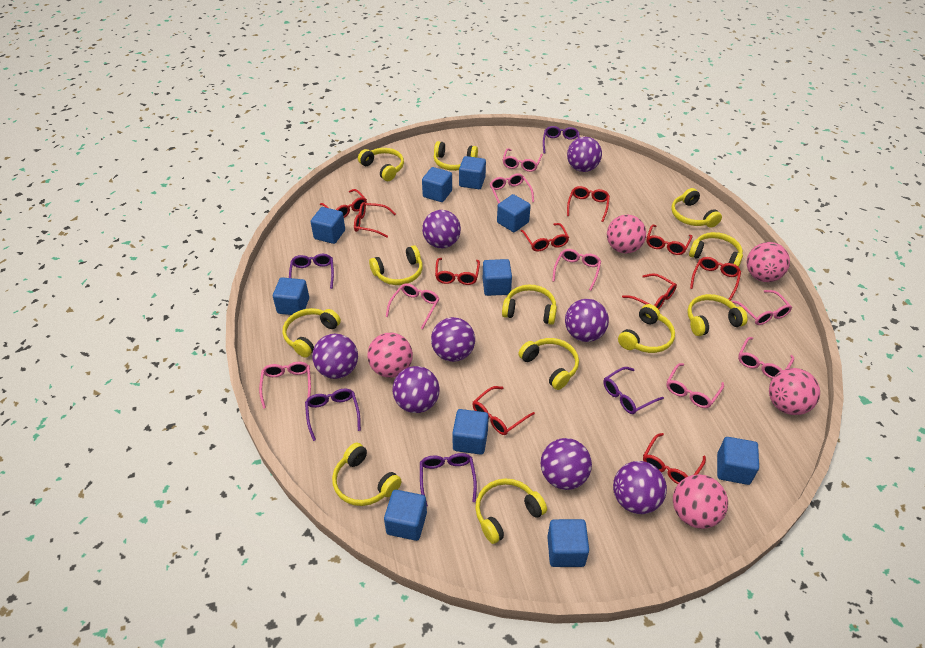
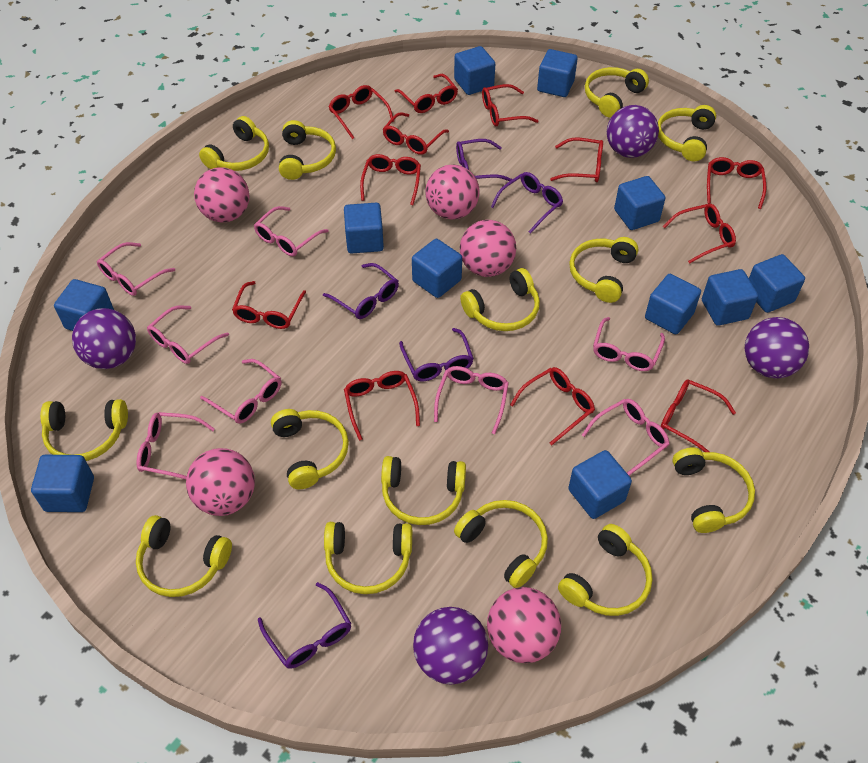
blue cube: [273,277,309,315] [311,207,345,244] [384,490,427,541] [422,167,452,202] [452,409,489,455] [459,156,486,189] [483,259,512,296] [497,194,531,232] [547,519,589,567] [717,437,759,485] = 10 -> [31,455,94,512] [54,279,114,331] [344,203,384,254] [412,239,462,298] [454,46,495,95] [537,49,578,97] [568,450,632,519] [614,176,665,230] [645,274,701,335] [702,269,758,326] [749,254,805,313] = 11
purple ball: [312,334,358,379] [392,366,440,413] [422,210,461,248] [431,317,475,362] [540,438,592,490] [565,299,609,342] [567,137,602,172] [613,461,667,514] = 8 -> [72,308,136,369] [413,607,488,684] [607,105,659,158] [745,317,809,378] = 4
red glasses: [320,189,367,218] [354,202,396,238] [435,258,480,285] [472,386,535,435] [521,223,569,252] [567,186,610,222] [622,273,677,309] [643,433,706,484] [647,225,693,255] [690,257,741,301] = 10 -> [232,281,306,329] [328,85,394,139] [344,371,420,441] [360,154,421,205] [383,112,449,155] [394,74,458,113] [482,84,538,126] [510,367,595,445] [550,138,603,182] [661,379,736,452] [663,204,736,264] [707,157,766,209] = 12
yellow headphones: [283,308,341,358] [332,443,402,506] [358,148,404,181] [369,245,423,285] [434,141,478,171] [475,479,547,544] [502,285,557,325] [518,338,579,390] [618,304,675,353] [671,188,722,227] [687,294,748,336] [689,232,743,267] = 12 -> [40,399,128,461] [136,515,232,597] [199,116,269,171] [271,409,349,489] [279,120,336,180] [324,522,412,594] [381,456,466,525] [454,500,548,588] [460,268,540,331] [558,524,653,616] [569,237,638,303] [585,67,649,118] [658,105,716,161] [672,447,755,533] = 14

